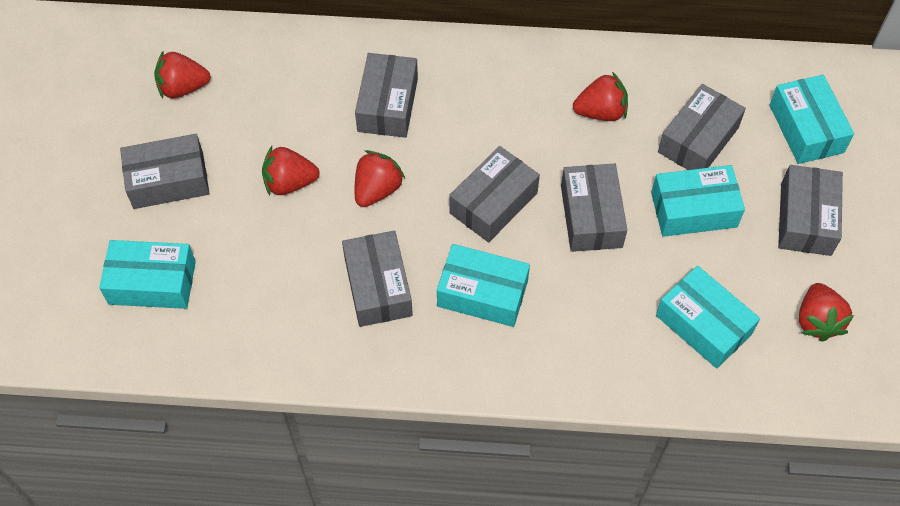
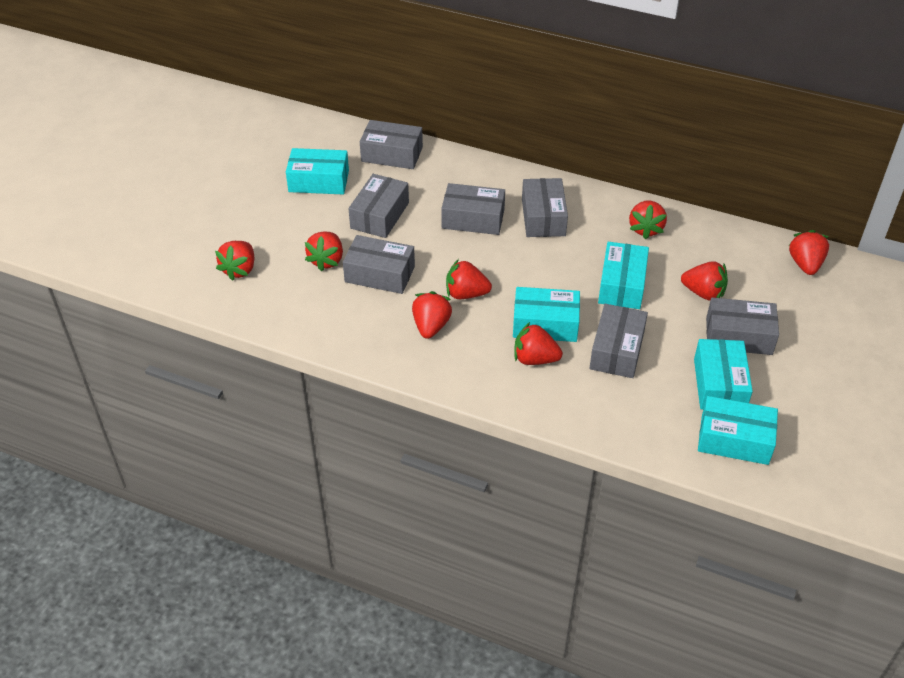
red strawberry: [154,50,211,98] [262,146,320,195] [355,150,405,207] [573,72,628,121] [799,283,854,342] = 5 -> [215,241,254,281] [305,232,343,272] [412,291,452,339] [446,259,492,299] [514,322,563,365] [629,200,667,239] [681,261,728,301] [789,230,829,275] = 8

